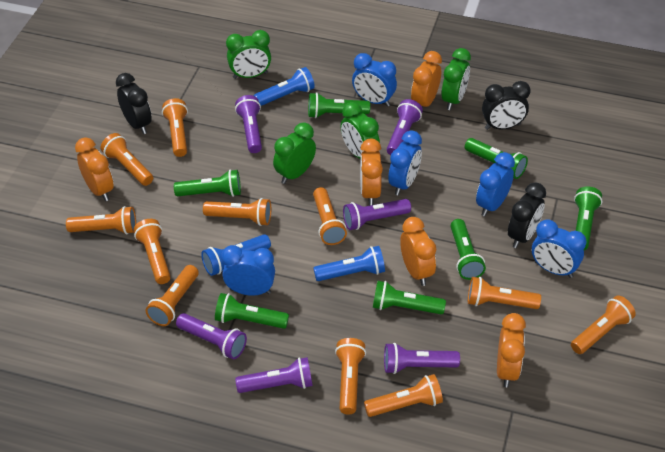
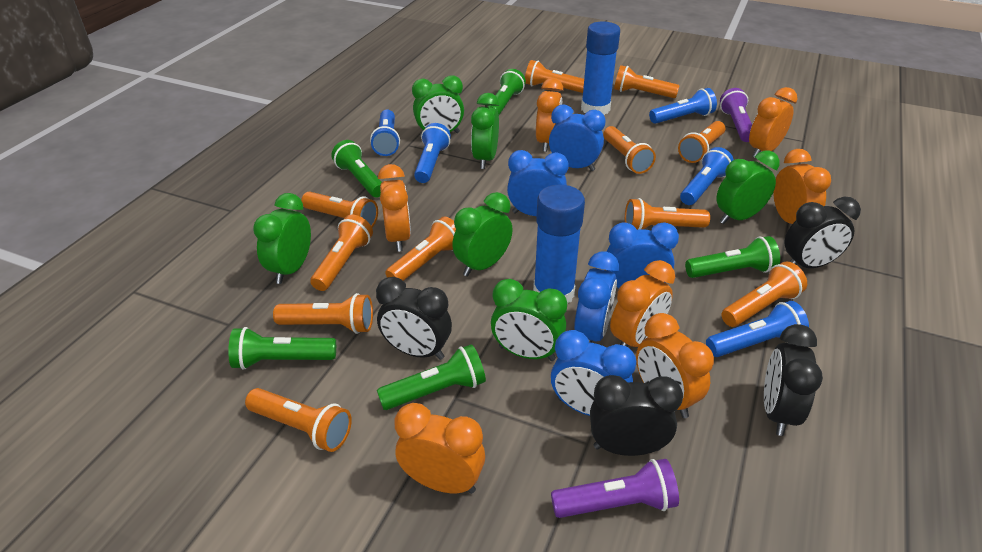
black clock: [116,73,152,134] [482,81,531,130] [508,182,546,248] = 3 -> [376,277,452,360] [590,375,683,456] [764,324,823,436] [785,197,861,268] = 4
blue flashlight: [201,234,271,276] [254,67,315,106] [313,246,385,281] = 3 -> [370,110,400,156] [414,123,451,183] [649,88,717,124] [680,147,734,205] [706,301,809,357] = 5
blue glue stick: none = 0 -> [533,185,585,304] [581,21,620,115] = 2
green clock: [226,30,271,79] [273,123,316,184] [341,102,380,159] [441,48,471,110] = 4 -> [253,193,311,284] [412,75,464,136] [452,192,513,277] [471,93,499,169] [491,279,567,361] [716,150,780,224] = 6
green flashlight: [174,169,241,197] [215,293,289,329] [308,92,370,118] [373,281,446,314] [451,219,486,280] [465,138,528,179] [574,186,602,250] = 7 -> [228,327,336,370] [331,140,382,198] [377,344,486,410] [488,69,526,115] [685,236,780,278] = 5
orange clock: [75,137,114,201] [360,139,383,206] [400,217,436,286] [411,51,442,107] [497,313,526,387] = 5 -> [378,164,411,252] [395,403,485,494] [536,78,563,152] [610,260,675,347] [636,313,714,418] [749,87,797,158] [773,149,831,224] = 7
purple flashlight: [176,313,247,359] [235,95,262,153] [235,357,313,393] [343,199,411,230] [384,343,460,374] [387,99,423,155] = 6 -> [551,459,679,518] [720,88,752,142] = 2

